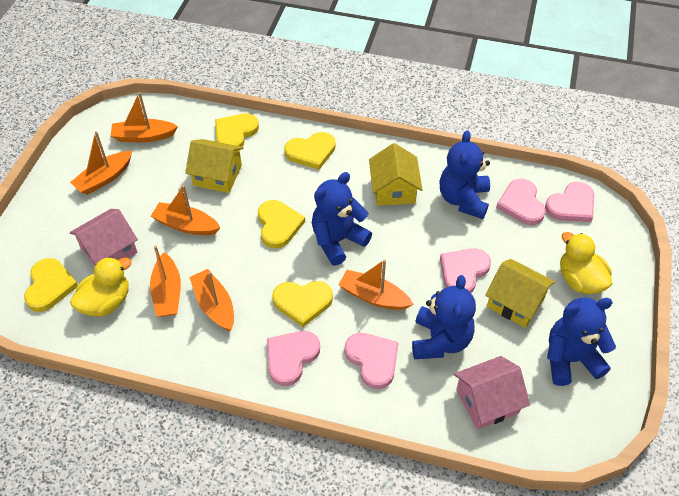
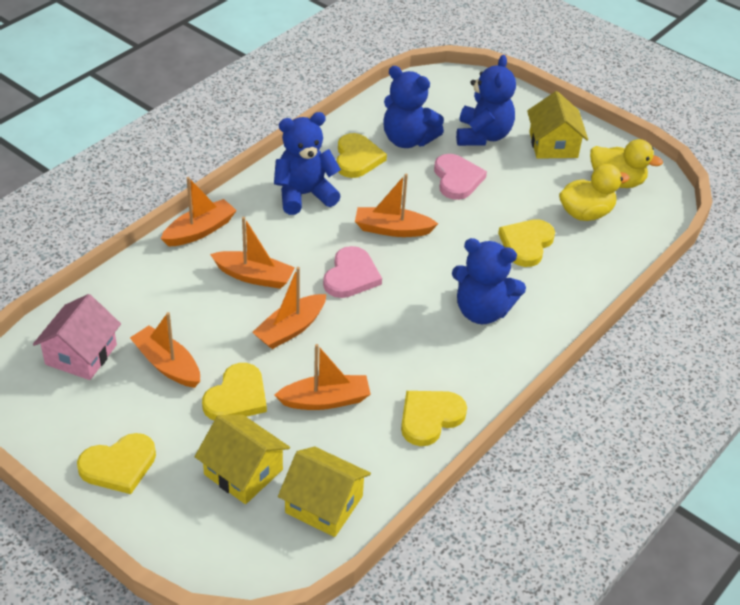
pink heart: [267,331,320,386] [345,333,399,389] [440,248,491,293] [496,179,546,225] [545,182,594,222] = 5 -> [323,246,382,298] [434,154,487,200] = 2
pink house: [70,209,138,266] [454,356,530,430] = 2 -> [33,294,121,380] = 1

